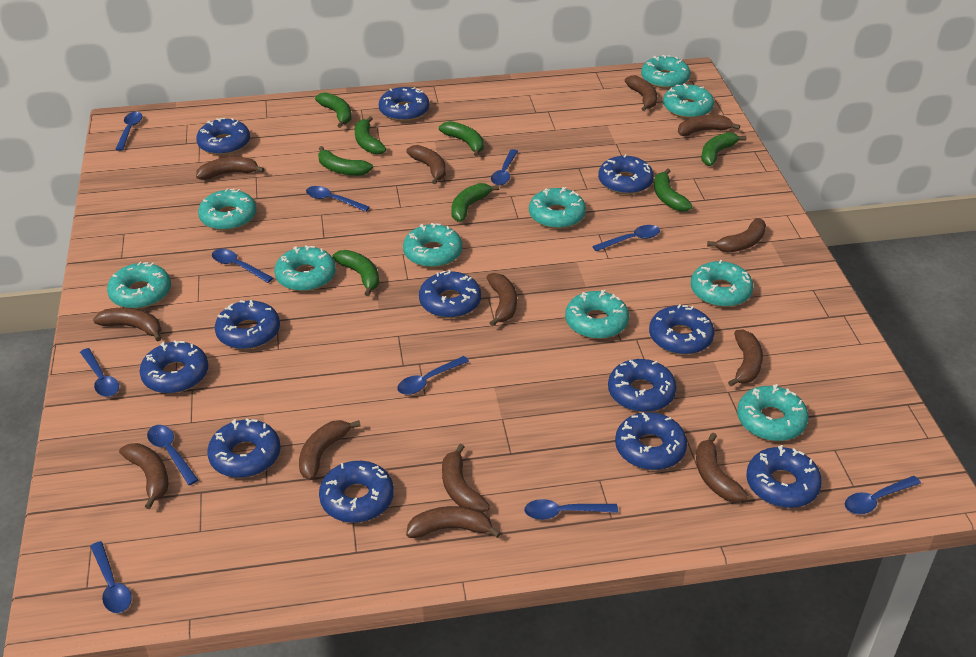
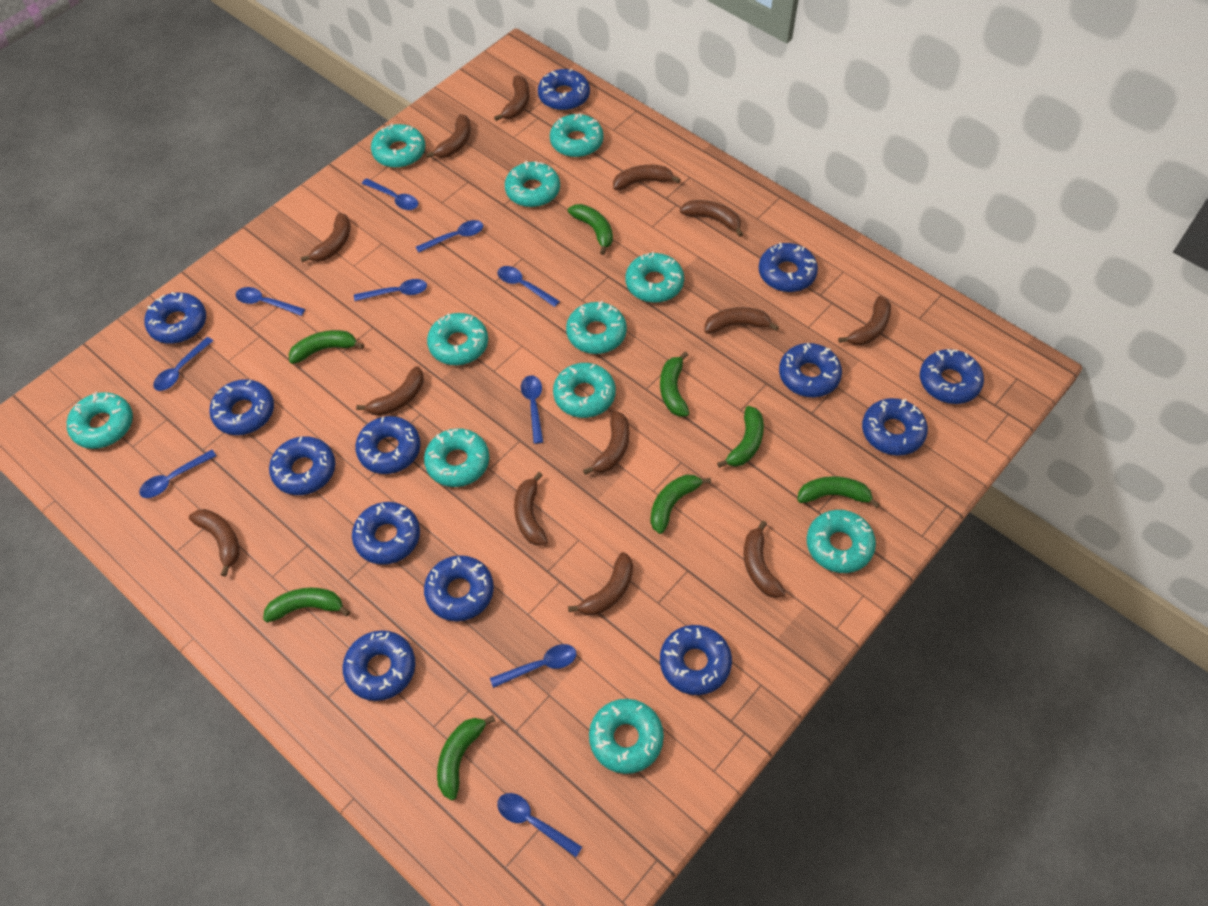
blue donut: [140,340,208,394] [196,118,250,155] [207,418,281,478] [215,300,280,349] [319,461,394,523] [379,87,429,121] [419,270,481,318] [598,154,654,194] [608,359,677,412] [615,412,687,470] [649,304,714,355] [746,445,822,508] = 12 -> [144,292,206,344] [209,379,274,435] [269,436,336,495] [343,630,415,701] [352,502,420,565] [355,416,421,474] [424,555,494,621] [538,69,590,111] [660,625,732,695] [758,243,818,292] [779,343,842,397] [862,398,928,456] [920,349,984,404] = 13
blue spoon: [80,348,119,397] [90,541,132,613] [115,112,142,151] [147,425,198,485] [212,249,273,283] [306,186,370,212] [397,356,469,395] [491,149,518,185] [524,499,618,520] [592,225,660,251] [845,476,921,514] = 11 -> [139,450,216,498] [153,337,213,391] [235,287,305,316] [354,279,427,301] [362,178,418,210] [416,220,483,253] [490,644,577,688] [497,266,560,307] [497,793,582,857] [521,375,543,444] = 10
turquoise donut: [107,262,171,309] [198,188,257,231] [274,245,336,292] [403,223,462,268] [529,187,586,229] [565,290,629,339] [641,55,690,89] [663,84,714,119] [691,260,753,307] [737,384,808,441] = 10 -> [67,392,133,449] [371,124,425,168] [424,428,489,487] [427,313,488,365] [505,161,560,207] [550,113,604,157] [553,363,616,418] [566,301,627,354] [589,699,664,774] [625,252,684,303] [807,510,876,573] = 11

